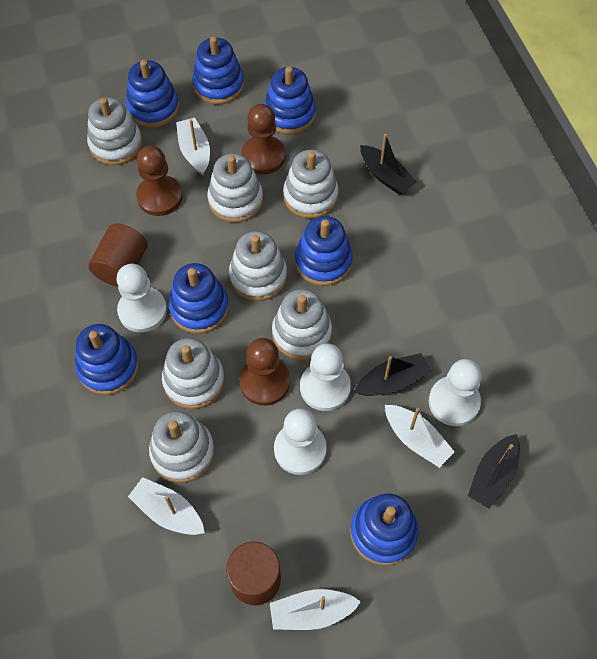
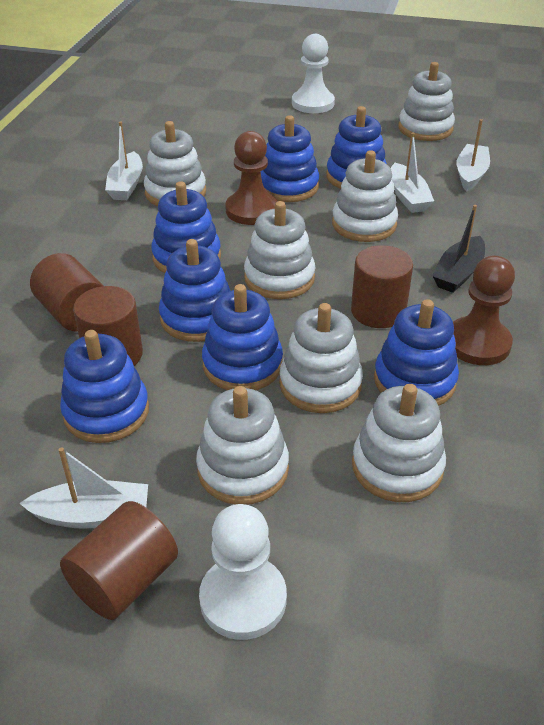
black boat: [354,353,431,396] [360,134,417,195] [468,434,520,509] = 3 -> [432,205,485,293] = 1
brown cylinder: [88,223,148,287] [226,542,281,605] = 2 -> [30,253,103,332] [60,501,178,620] [73,286,143,366] [351,245,413,328] = 4
brown pawn: [136,146,183,216] [239,338,290,406] [241,104,285,175] = 3 -> [225,131,277,225] [453,256,515,365] = 2
white pawn: [116,264,167,332] [274,408,327,475] [300,343,351,411] [429,359,482,426] = 4 -> [199,504,287,640] [292,34,335,113] = 2

